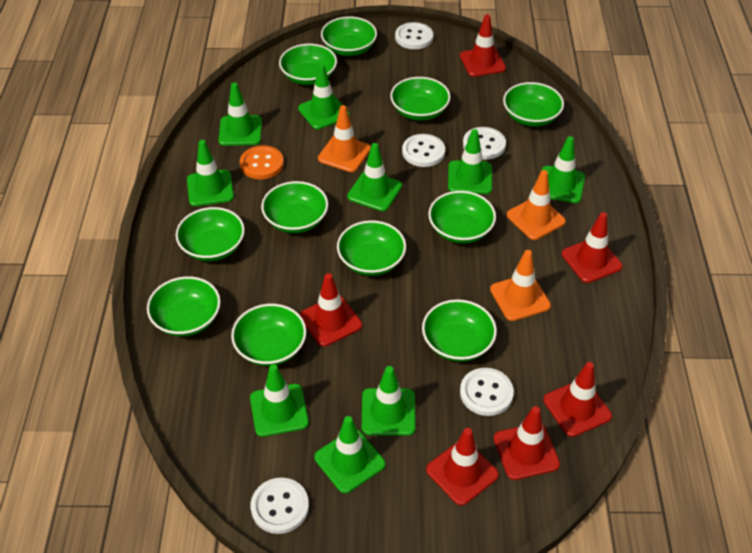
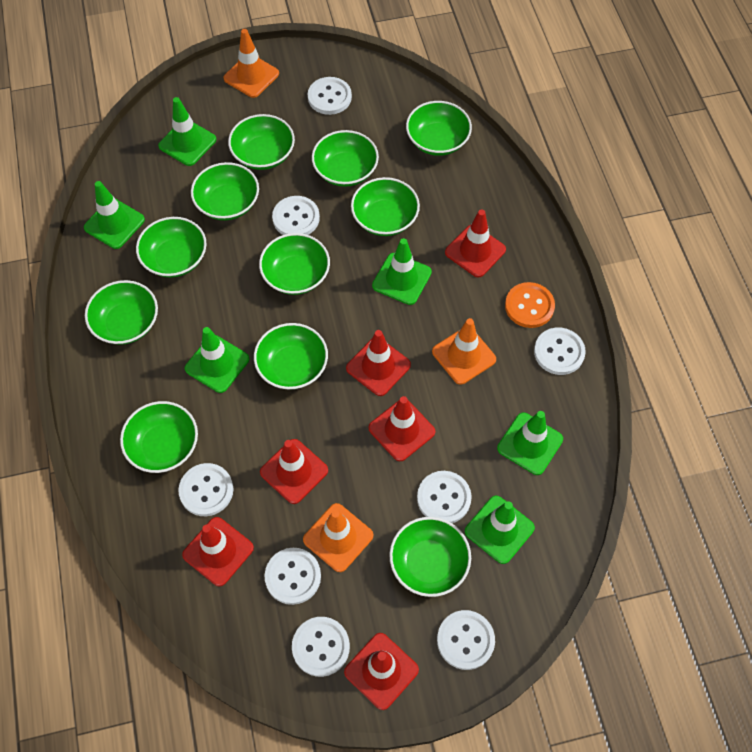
green traffic cone: [187,140,234,206] [219,83,262,146] [250,364,309,437] [298,64,350,129] [314,416,385,493] [347,143,402,211] [362,366,416,436] [448,129,492,194] [541,136,585,203] = 9 -> [84,181,145,249] [158,97,216,166] [185,327,249,393] [372,238,432,305] [465,495,535,564] [497,411,563,475] = 6
white button: [251,478,309,534] [395,22,433,49] [402,134,445,167] [460,368,514,416] [463,127,506,160] = 5 -> [178,463,233,516] [264,548,321,605] [272,196,320,235] [292,617,350,677] [308,77,352,115] [417,471,472,523] [437,610,495,670] [534,328,586,375] = 8

